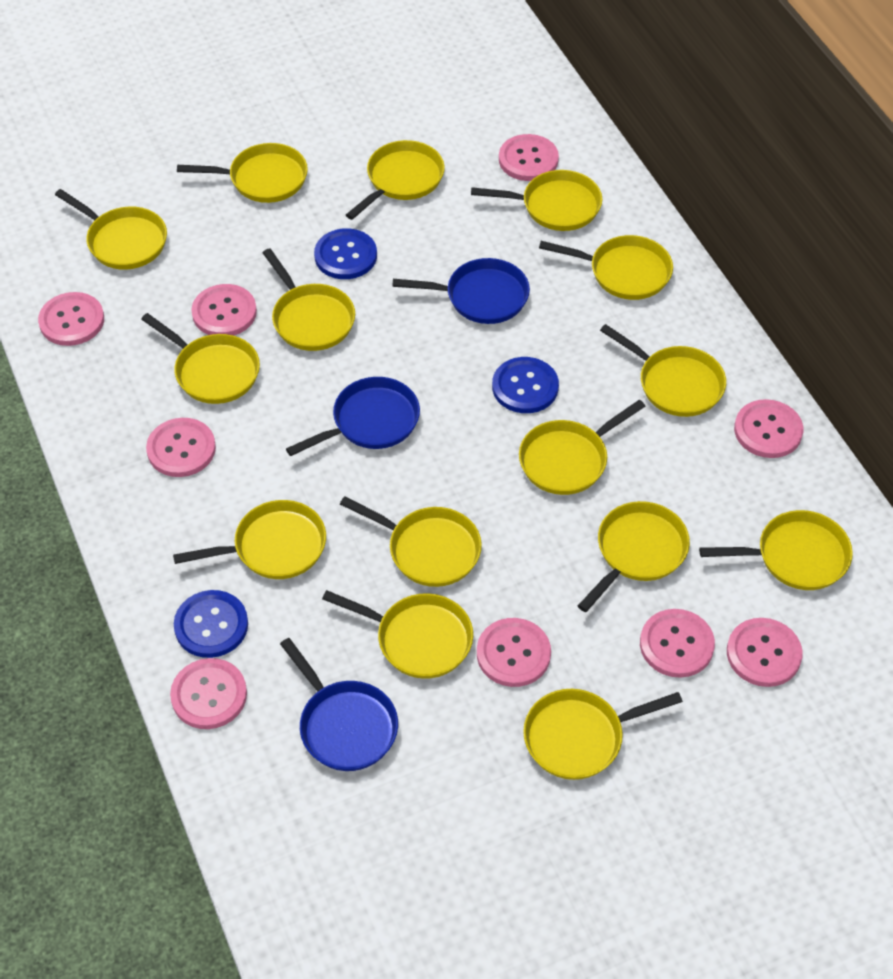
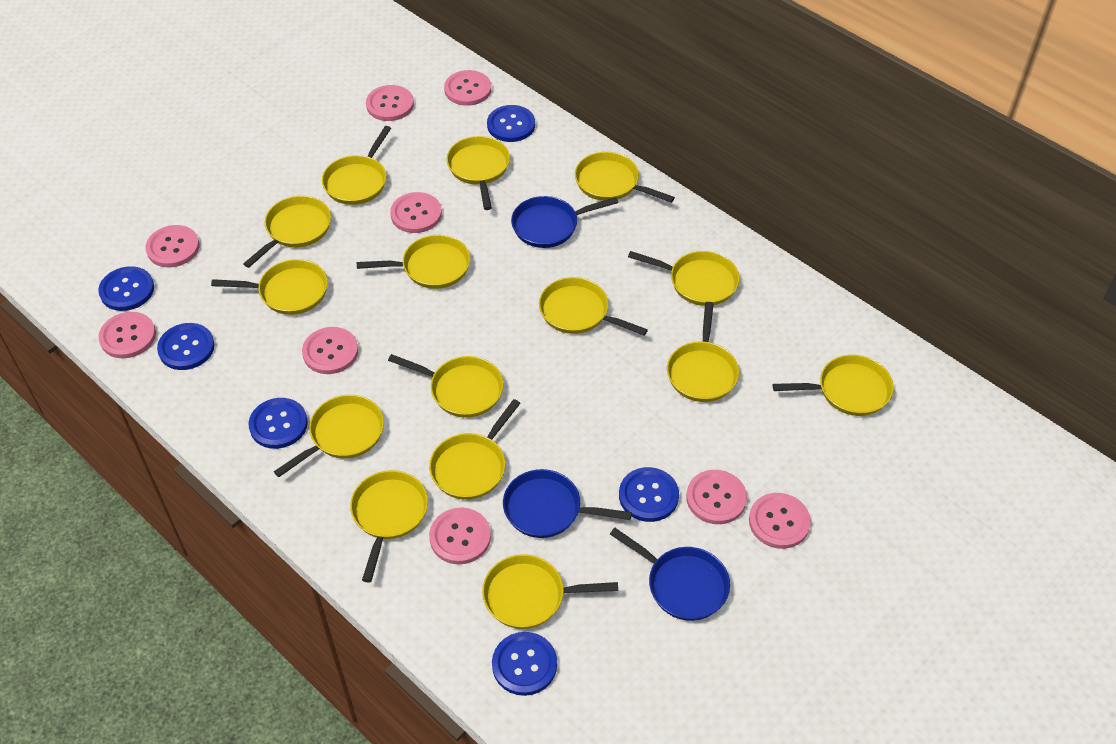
blue button: [174,590,248,658] [314,228,377,279] [492,357,559,413] = 3 -> [98,266,154,311] [157,323,215,370] [248,398,308,449] [487,105,535,142] [492,632,557,696] [619,467,679,522] = 6

